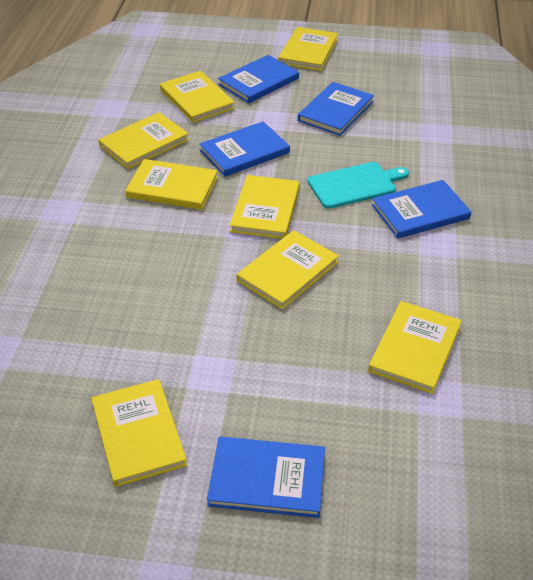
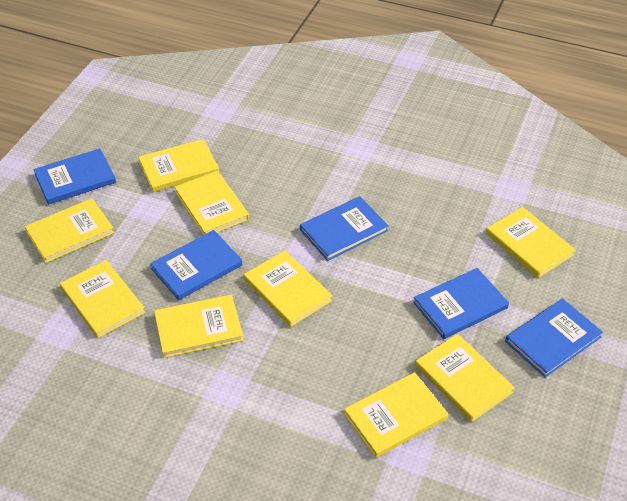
turquoise cutting board: [308,162,409,209] = 1 -> none = 0
yellow book: [91,379,187,487] [99,112,189,169] [125,159,218,210] [160,71,235,123] [230,175,300,239] [237,230,339,310] [278,27,338,71] [368,301,462,394] = 8 -> [25,198,114,263] [60,260,145,338] [138,139,219,192] [154,295,243,358] [174,171,249,235] [244,250,332,327] [344,372,448,458] [415,334,515,422] [486,207,576,278] = 9

